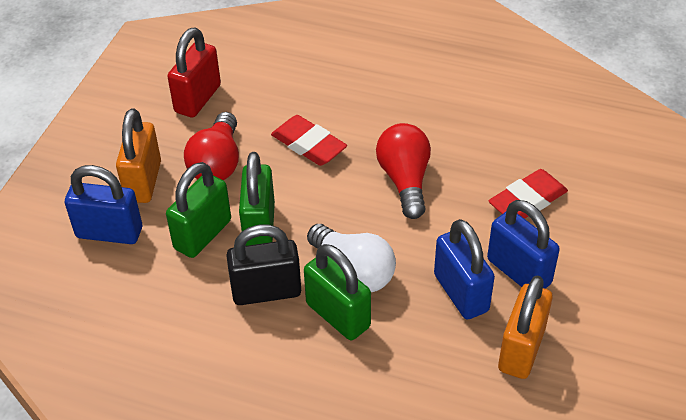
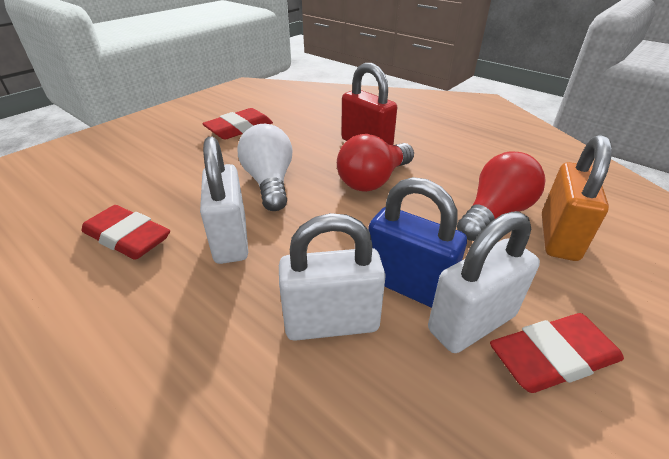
black padlock: [226,225,301,305] = 1 -> none = 0
blue padlock: [65,165,142,244] [434,219,495,319] [487,200,560,289] = 3 -> [368,177,467,308] = 1
green padlock: [166,162,231,258] [239,152,275,246] [304,244,371,340] = 3 -> none = 0
orange padlock: [116,108,161,203] [498,275,553,379] = 2 -> [542,135,612,261] = 1
red eraser: [271,115,347,166] [488,169,568,219] = 2 -> [81,205,170,260] [202,108,273,140] [490,313,624,393] = 3
white padlock: none = 0 -> [200,136,248,264] [279,213,386,341] [428,211,540,353] = 3

